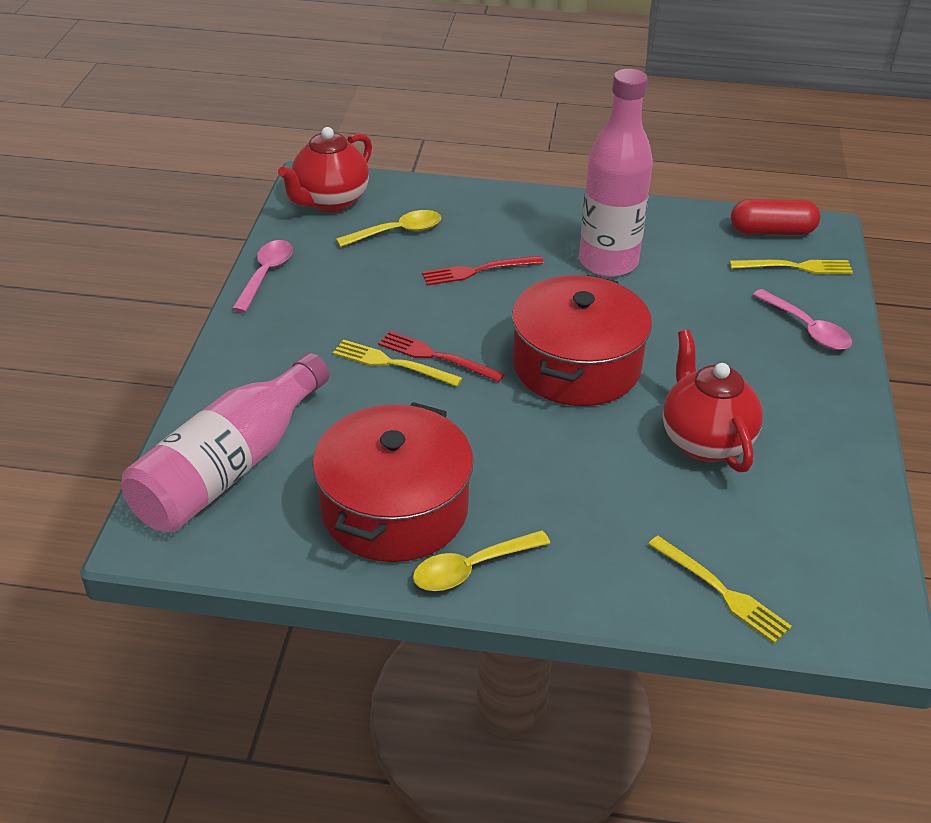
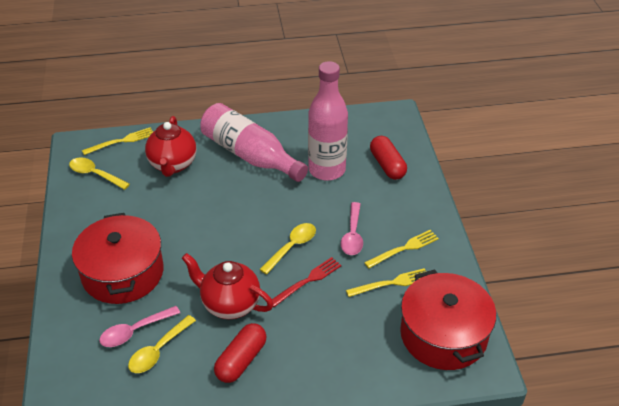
red capsule: [731,199,821,235] = 1 -> [214,323,267,383] [370,136,407,180] = 2
red fork: [378,331,505,382] [422,256,544,285] = 2 -> [272,257,341,307] = 1
yellow spoon: [336,210,441,247] [413,530,550,591] = 2 -> [69,157,130,190] [128,315,196,373] [259,223,316,274] = 3

